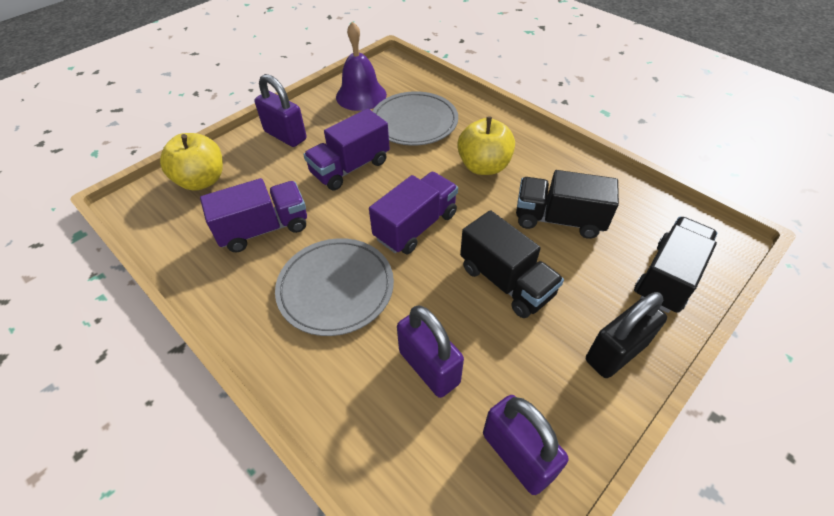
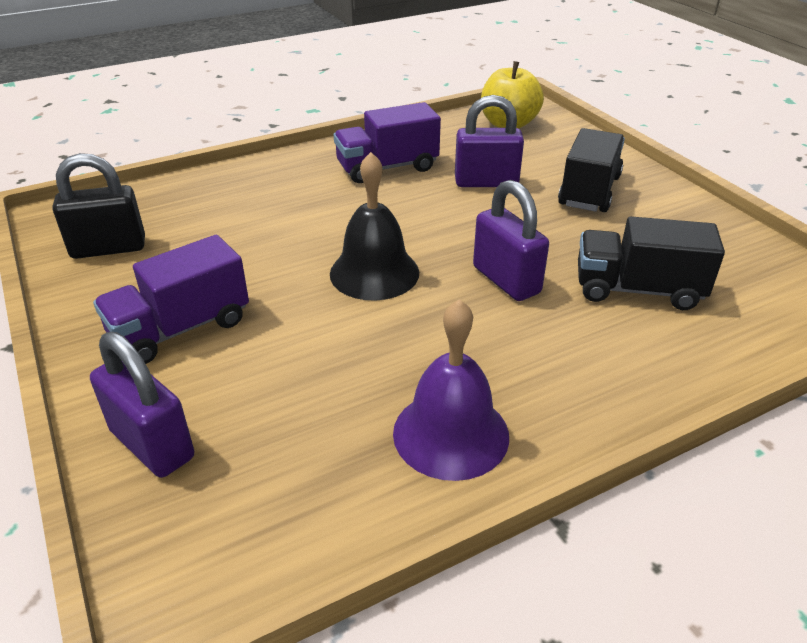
black bell: none = 0 -> [330,152,419,301] = 1
black truck: [460,210,564,318] [516,170,619,239] [634,217,717,313] = 3 -> [558,128,625,212] [578,216,725,310] = 2
grey plate: [275,238,394,336] [372,91,458,146] = 2 -> none = 0
purple truck: [200,178,307,252] [303,109,390,190] [369,172,458,254] = 3 -> [93,235,249,364] [334,102,441,183] = 2
yellow apple: [160,133,223,191] [457,117,515,175] = 2 -> [481,61,544,128] = 1

